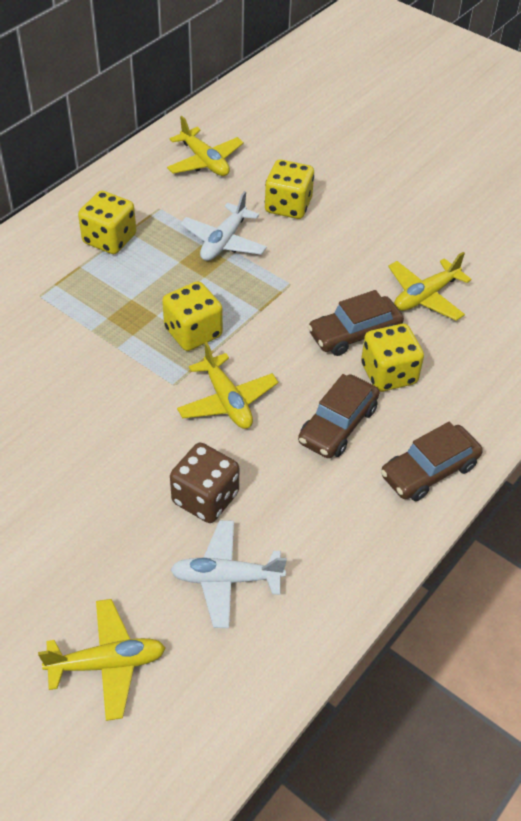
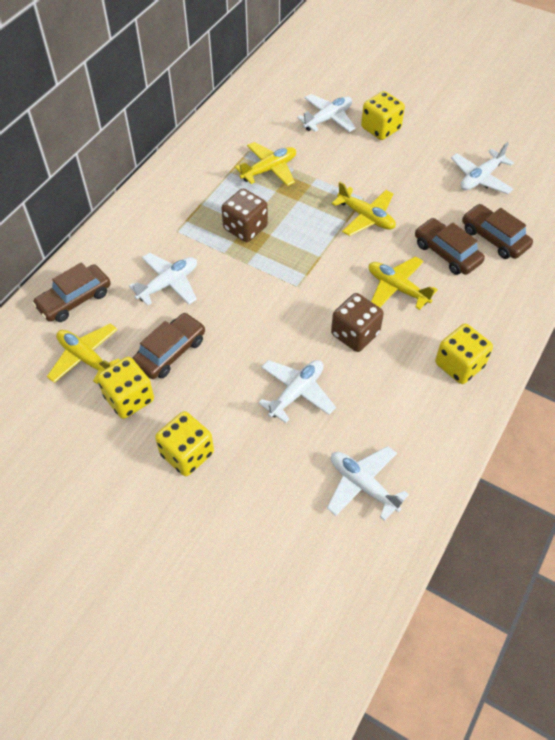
brown car: [298,374,379,458] [308,290,404,356] [381,422,483,501] = 3 -> [32,262,111,322] [132,313,205,379] [415,218,485,275] [462,204,533,259] = 4
brown dice: [170,442,239,523] = 1 -> [221,189,268,242] [331,293,384,352] = 2
white plane: [170,520,287,628] [180,191,267,261] = 2 -> [129,253,197,306] [258,360,336,423] [297,94,356,132] [327,446,409,521] [451,142,514,194] = 5

